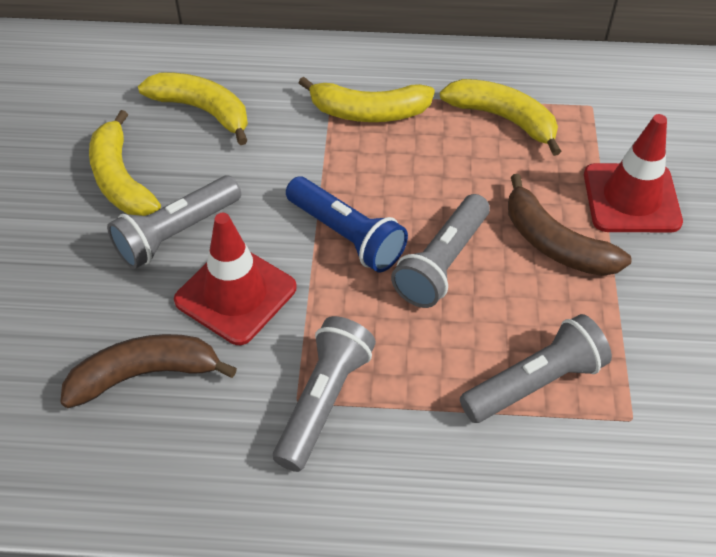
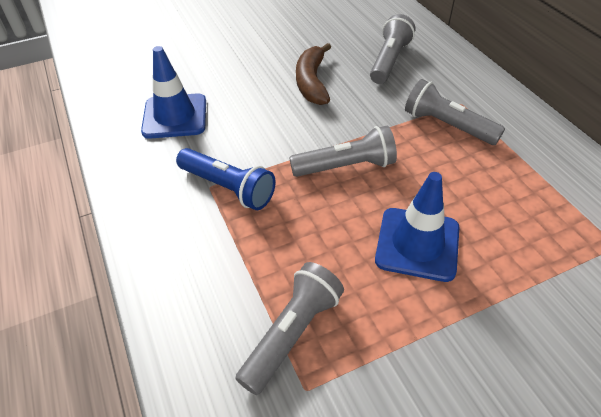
blue traffic cone: none = 0 -> [141,46,206,139] [375,172,459,282] = 2
brown banana: [60,334,237,408] [508,174,632,276] = 2 -> [296,43,331,105] = 1
red traffic cone: [174,213,297,345] [584,114,683,232] = 2 -> none = 0
yellow banana: [89,110,161,216] [138,72,248,145] [299,76,435,122] [440,79,562,156] = 4 -> none = 0

